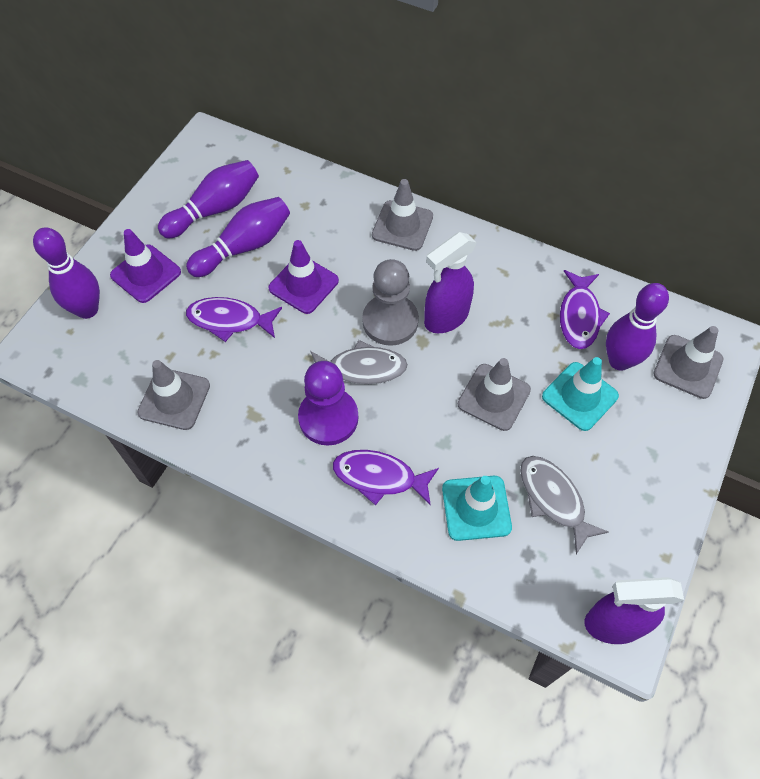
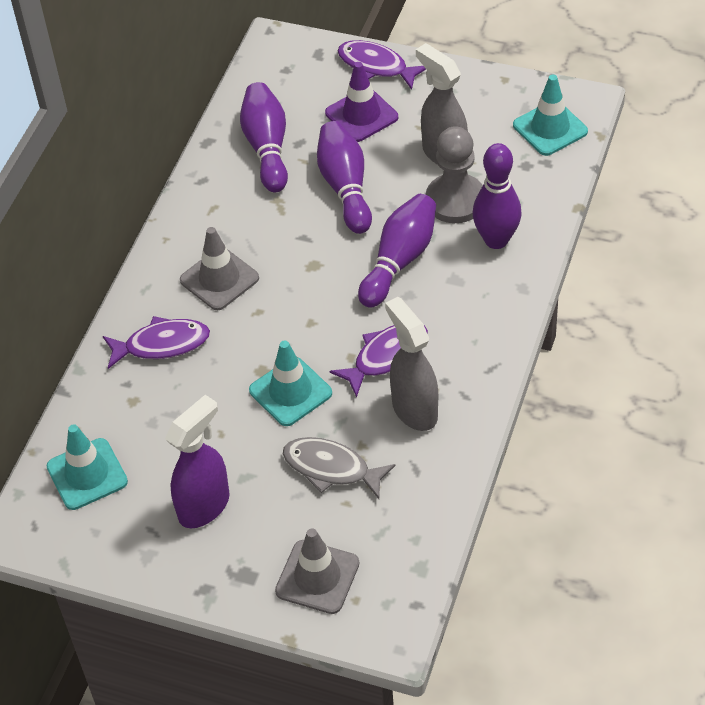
grey fish: [310,340,408,384] [520,456,609,554] = 2 -> [283,437,396,499] = 1
grey spray bottle: none = 0 -> [385,297,438,431] [416,43,468,165] = 2
grey traffic cone: [137,360,210,430] [372,179,433,251] [458,358,531,431] [654,326,724,399] = 4 -> [180,227,259,310] [275,528,359,614] = 2
purple pawn: [298,361,358,446] = 1 -> none = 0
purple spray bottle: [424,232,477,333] [584,577,684,644] = 2 -> [165,395,229,528] = 1
purple traffic cone: [110,229,181,303] [268,240,339,314] = 2 -> [325,62,398,142] = 1
turquoise traffic cone: [442,476,512,541] [542,357,619,431] = 2 -> [47,424,128,510] [249,341,332,426] [513,75,588,156] = 3

